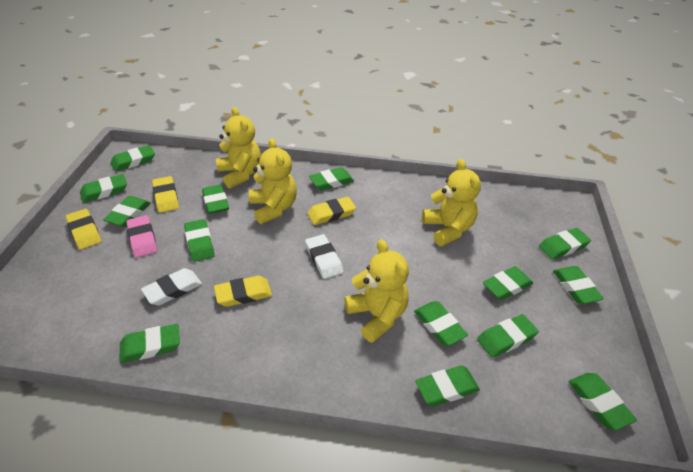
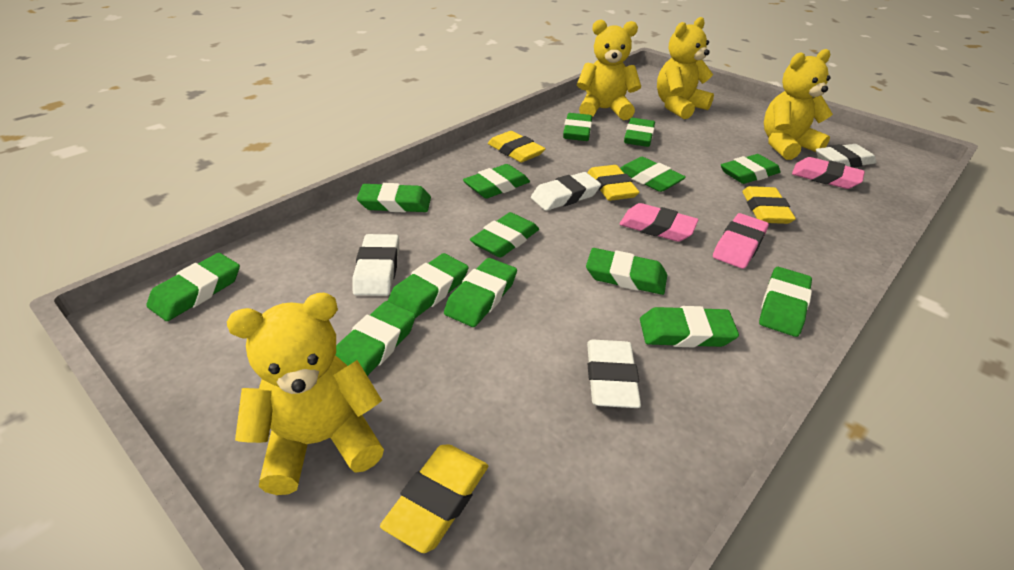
pink eraser: [127,215,157,258] = 1 -> [620,203,698,242] [713,213,769,269] [792,157,865,189] = 3
white eraser: [141,268,202,306] [305,234,344,279] = 2 -> [352,234,399,296] [531,172,601,211] [587,340,641,408] [816,144,876,168] = 4

